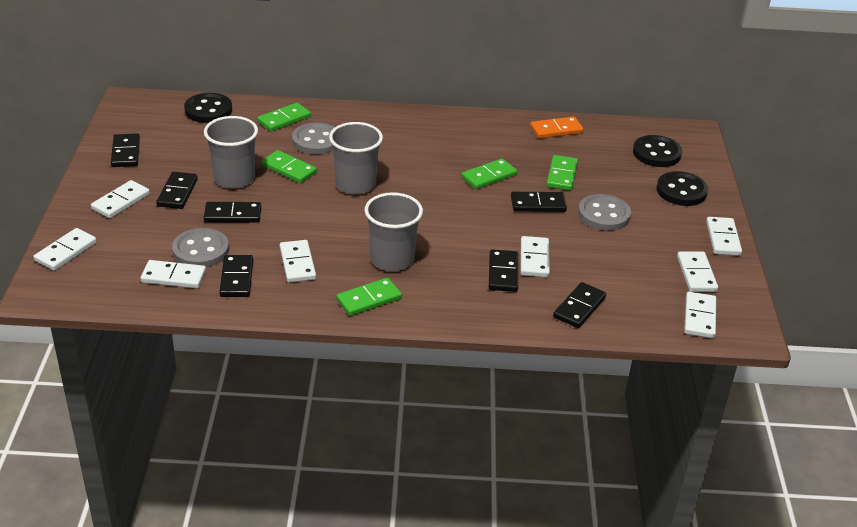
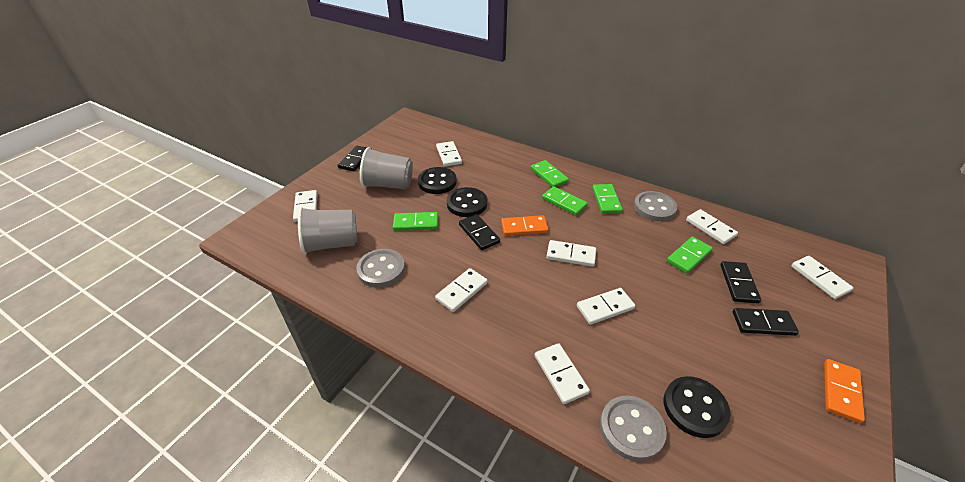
black domino: [111,133,140,167] [156,171,198,209] [204,202,261,223] [219,255,253,297] [489,250,518,292] [511,192,567,212] [553,282,606,328] = 7 -> [338,146,372,171] [459,214,500,250] [720,261,761,304] [733,308,799,336] = 4
grey cup: [204,116,258,189] [329,122,383,195] [364,192,423,271] = 3 -> [298,207,357,254] [360,147,413,190] = 2
orange domino: [530,116,584,139] = 1 -> [501,215,549,236] [824,359,865,423] = 2

